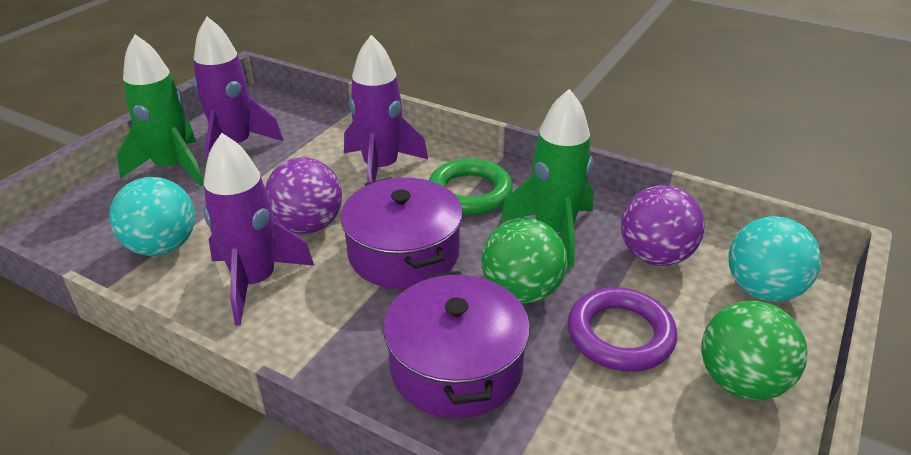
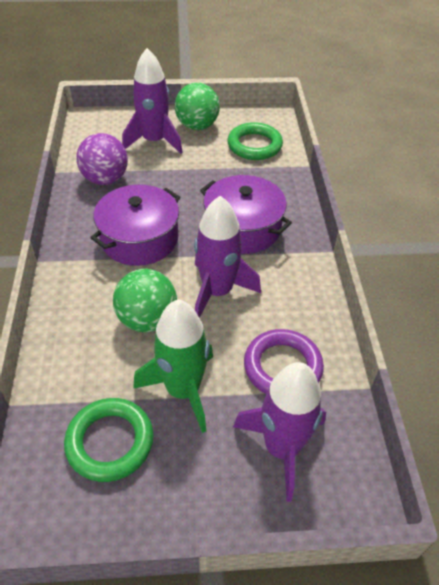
green ring: [429,158,513,215] = 1 -> [64,398,154,482] [227,122,283,160] = 2
green rocket: [117,34,204,186] [500,89,594,268] = 2 -> [133,300,213,433] = 1
purple ball: [265,157,342,234] [621,185,705,266] = 2 -> [76,133,128,185] = 1
turquoise ball: [109,177,195,256] [729,216,821,302] = 2 -> none = 0

